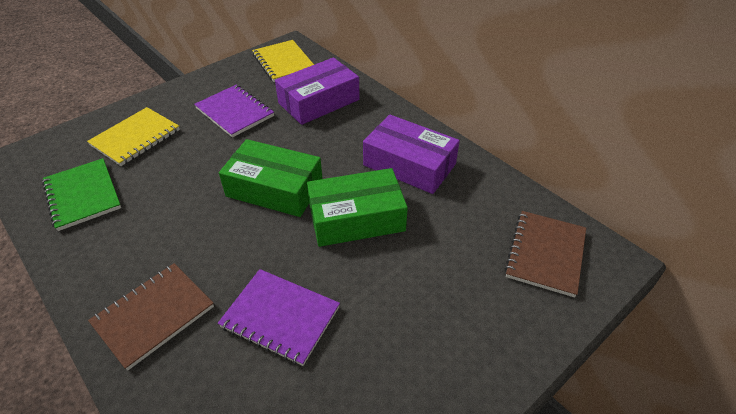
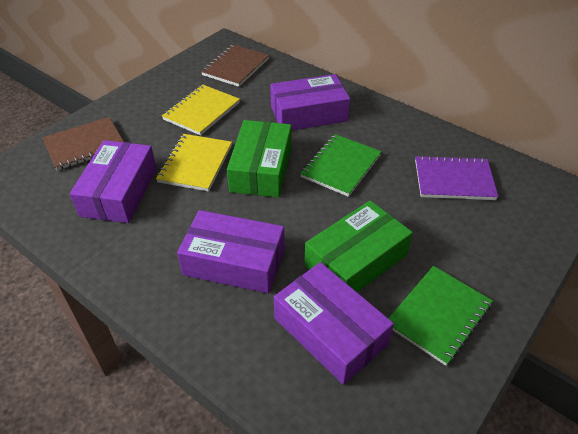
green notebook: [42,158,121,231] = 1 -> [300,134,382,197] [388,266,493,366] = 2
purple box: [275,57,360,125] [363,114,460,194] = 2 -> [70,140,157,223] [177,210,284,294] [270,74,350,131] [274,262,394,385] = 4
purple notebook: [194,85,274,138] [218,269,340,366] = 2 -> [415,155,498,200] = 1

